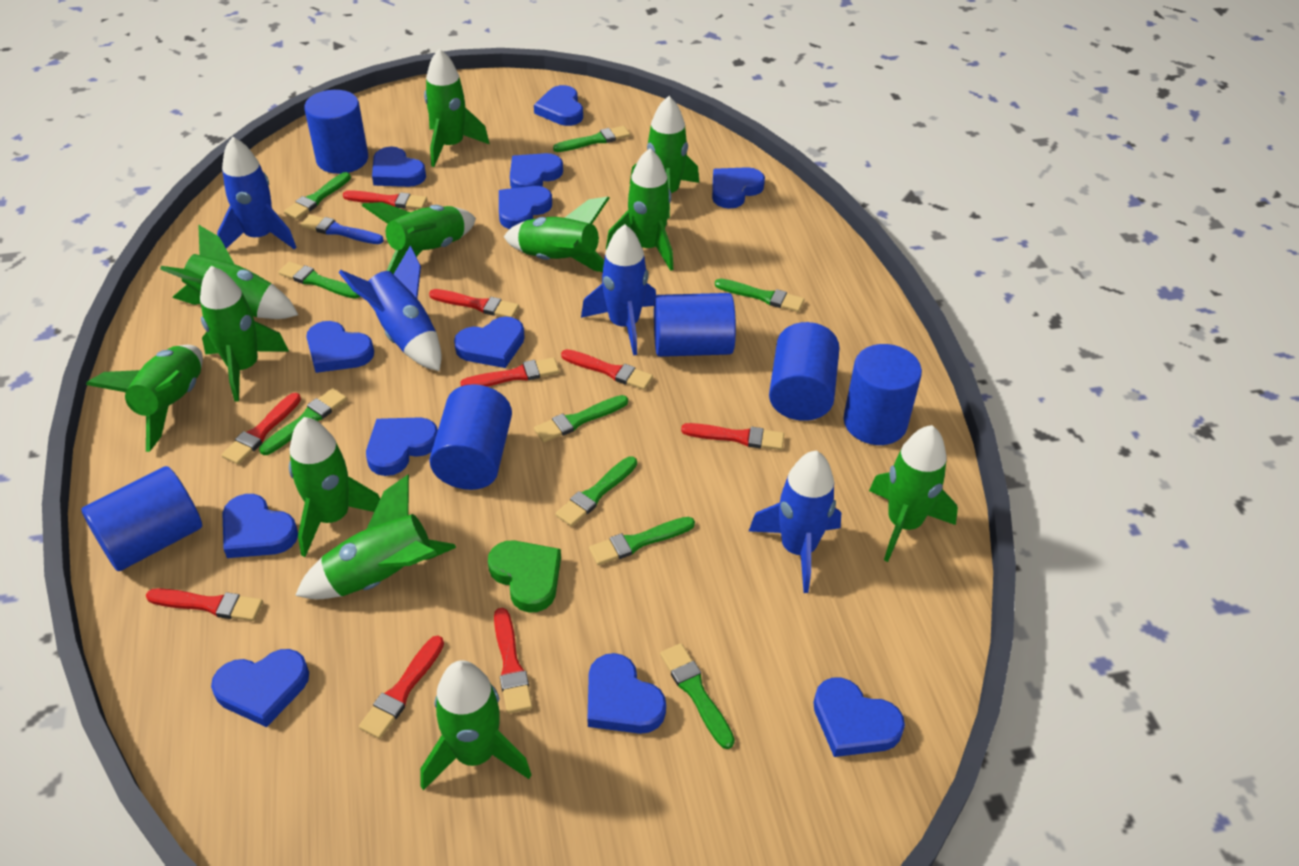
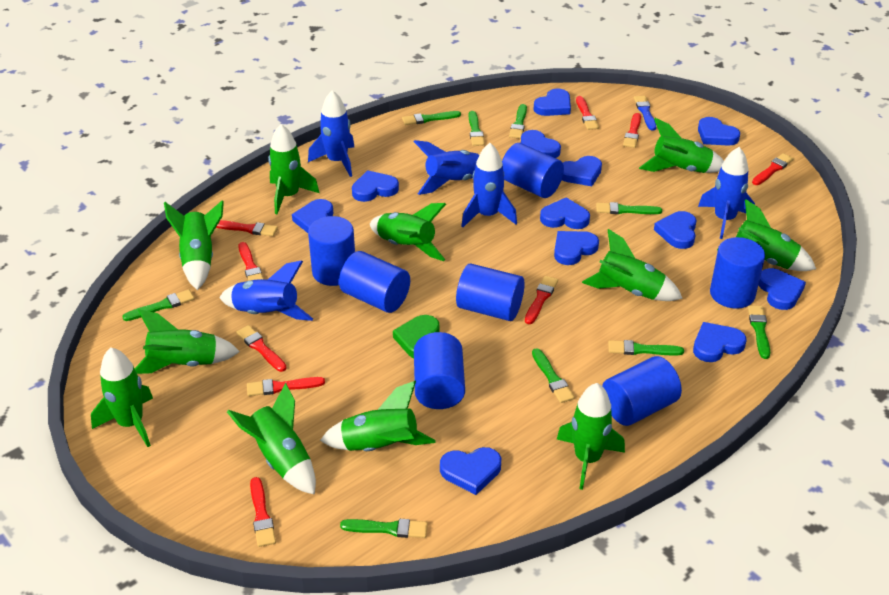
blue cylinder: [81,466,202,571] [304,90,368,174] [429,384,512,490] [654,293,736,357] [769,322,839,421] [843,344,922,445] = 6 -> [308,216,355,286] [339,251,410,313] [414,332,465,409] [456,264,525,321] [502,143,564,198] [602,356,682,426] [710,237,765,309] = 7
blue rocket: [217,136,297,250] [339,246,441,371] [581,224,656,355] [749,450,841,593] = 4 -> [219,260,313,321] [308,90,354,177] [414,140,479,195] [461,143,517,227] [698,147,755,239] = 5
green rocket: [86,345,203,452] [160,225,298,319] [200,266,289,402] [289,417,380,557] [295,474,456,599] [362,202,476,274] [420,660,531,790] [424,48,490,167] [504,197,610,272] [606,148,673,271] [630,96,699,219] [869,425,958,562] = 12 -> [91,348,153,447] [134,309,240,374] [164,200,224,290] [227,383,316,495] [268,124,320,214] [320,381,436,451] [370,203,446,261] [557,383,625,490] [582,229,683,301] [639,118,724,173] [717,199,816,271] = 11

